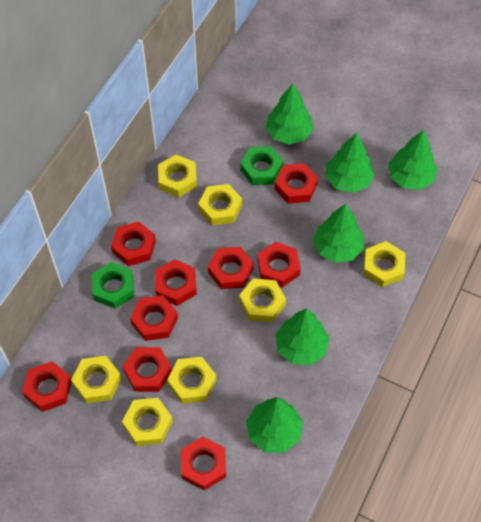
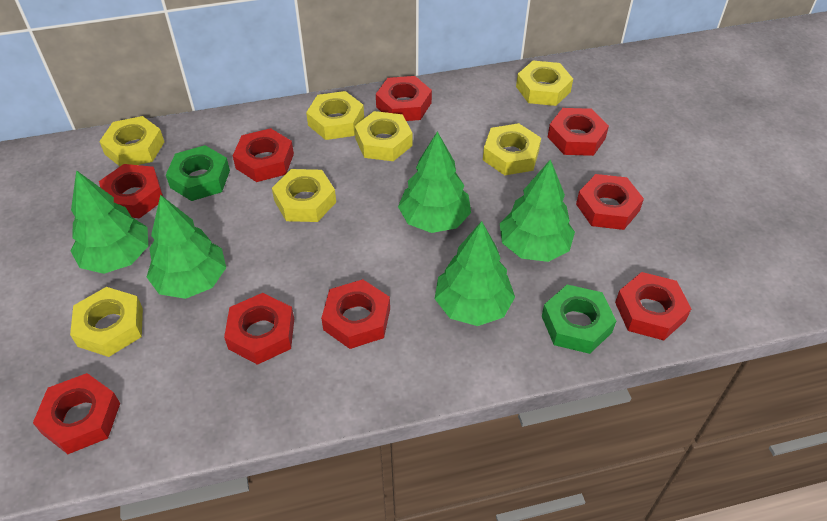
green tree: [246,397,303,453] [266,84,313,144] [275,308,329,365] [313,204,364,263] [326,133,375,193] [388,130,438,190] = 6 -> [71,170,148,274] [147,195,226,299] [398,131,471,233] [435,221,515,326] [500,159,575,262] = 5

